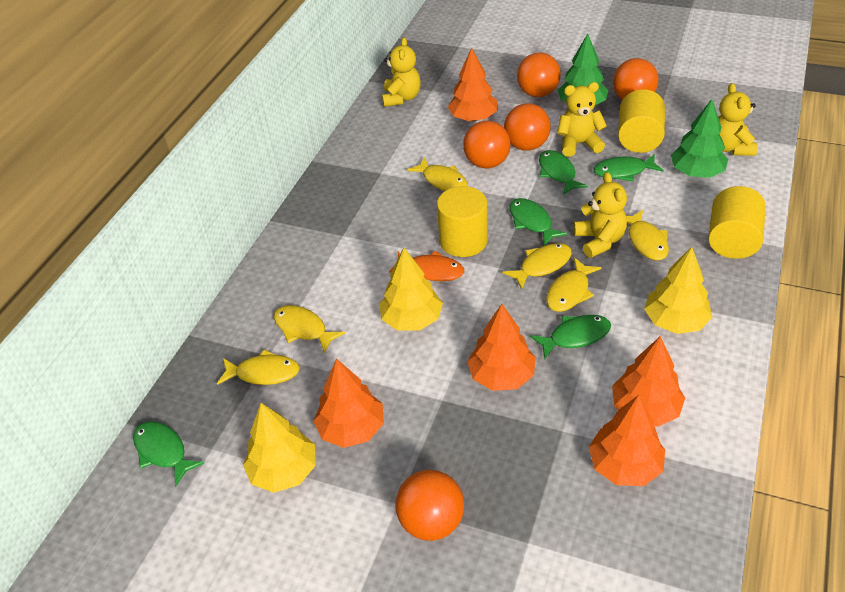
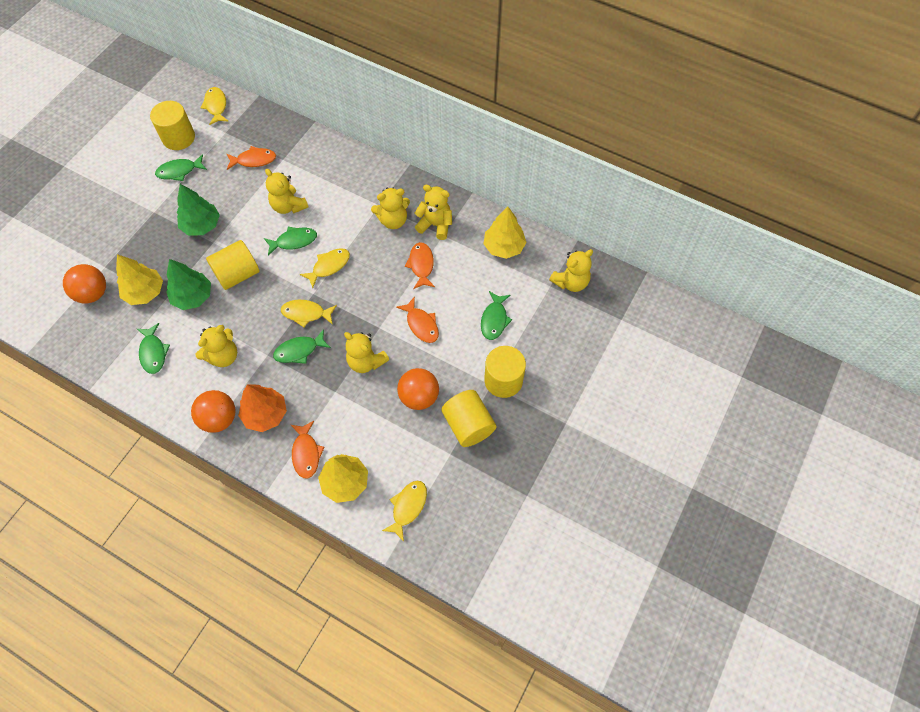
orange ball: [395,470,464,541] [463,121,510,168] [504,103,551,151] [517,52,561,97] [613,58,658,100] = 5 -> [63,264,106,303] [191,390,235,433] [397,368,439,410] = 3
orange fish: [389,251,464,281] = 1 -> [227,146,276,170] [291,421,325,479] [396,296,439,343] [405,242,435,289] = 4
orange tree: [314,359,384,448] [448,47,497,121] [467,304,535,391] [589,395,665,486] [612,336,685,427] = 5 -> [238,384,287,432] = 1
yellow cylinder: [437,186,488,257] [618,89,665,153] [708,186,766,259] = 3 -> [150,101,195,150] [206,240,260,290] [442,390,496,447] [484,346,526,398] = 4
yellow fish: [217,350,300,385] [274,305,345,353] [407,157,467,191] [502,243,572,290] [546,257,601,312] [626,210,669,260] = 6 -> [200,87,229,125] [281,300,337,327] [300,248,350,288] [382,481,427,542] = 4
yellow teddy bear: [382,37,421,107] [557,82,607,157] [574,172,627,258] [718,83,758,156] = 4 -> [196,325,237,367] [265,169,309,214] [344,332,389,373] [371,188,410,229] [415,185,452,240] [549,249,593,292] = 6

